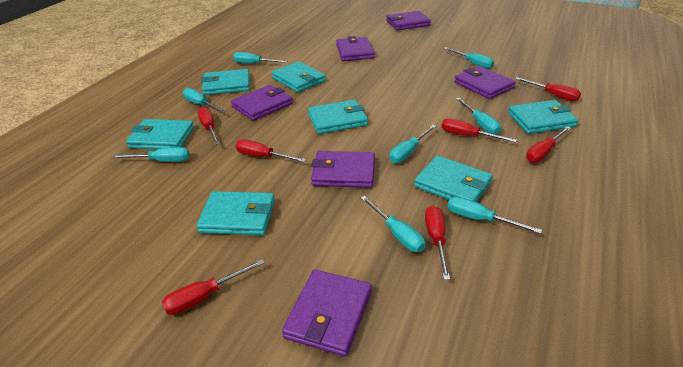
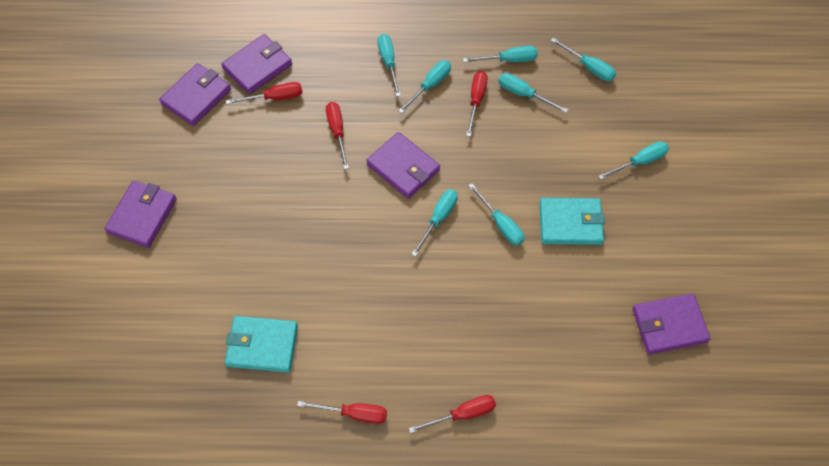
purple wallet: [231,85,293,121] [282,269,372,357] [311,151,375,188] [336,36,375,61] [386,11,431,31] [454,66,516,99] = 6 -> [104,180,177,248] [159,63,231,126] [221,34,292,94] [366,132,440,199] [632,293,710,355] = 5
red screwdriver: [162,259,265,315] [197,107,220,145] [236,139,306,162] [425,206,450,280] [442,118,517,143] [515,77,581,101] [526,126,571,163] = 7 -> [226,82,302,104] [297,401,387,424] [326,102,349,169] [409,395,496,433] [466,71,488,137] = 5
turquoise wallet: [126,119,194,150] [197,191,275,235] [201,69,250,95] [271,61,326,92] [308,100,368,134] [414,156,493,202] [508,100,578,134] = 7 -> [225,316,298,373] [540,198,605,245] = 2

